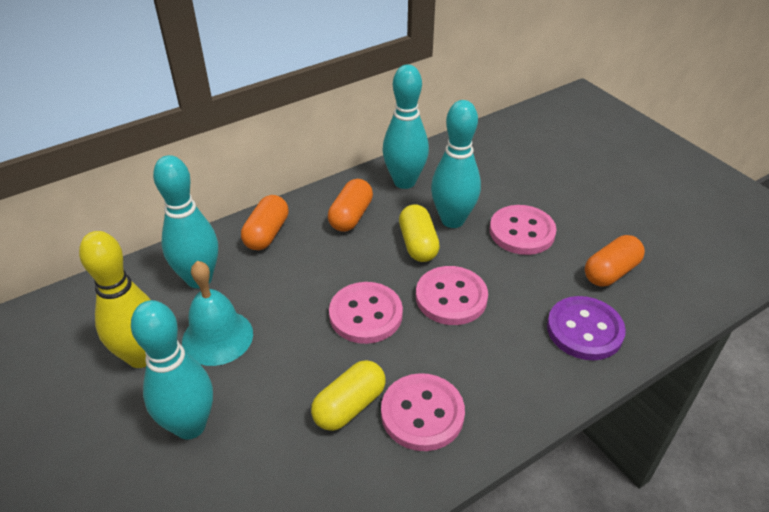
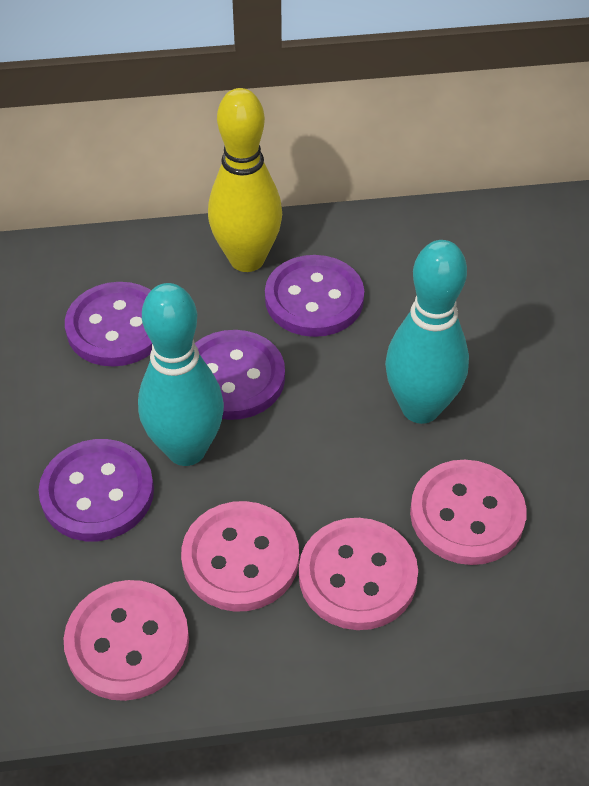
orange capsule: [241,195,289,250] [328,179,373,232] [585,235,645,286] = 3 -> none = 0
purple button: [547,296,626,360] = 1 -> [39,439,154,541] [65,282,152,367] [195,330,285,420] [265,255,364,337] = 4
turquoise bell: [182,261,253,366] = 1 -> none = 0
turquoise bowling pin: [131,300,213,439] [153,155,218,288] [383,64,429,189] [431,100,481,228] = 4 -> [138,283,224,466] [385,240,469,424] = 2
yellow capsule: [311,360,386,431] [399,204,440,262] = 2 -> none = 0

